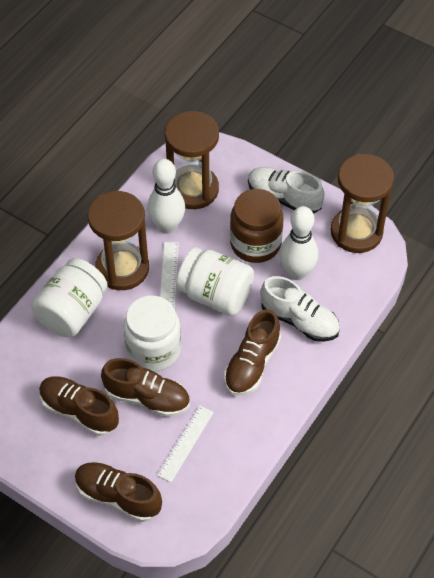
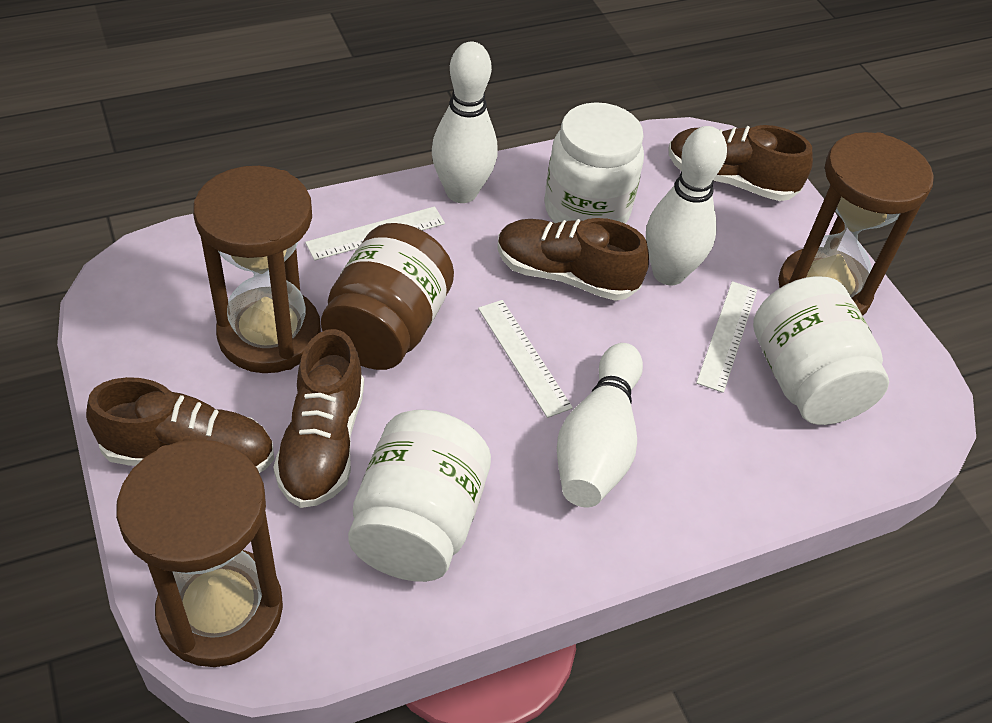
white bowling pin: [147,159,185,234] [280,206,318,280] = 2 -> [432,42,498,203] [557,343,643,507] [646,126,727,285] = 3
white ruler: [157,406,214,483] [160,242,179,309] = 2 -> [305,206,445,261] [478,300,573,418] [696,281,757,393] = 3
white shoe: [248,167,325,214] [260,276,340,342] = 2 -> none = 0

